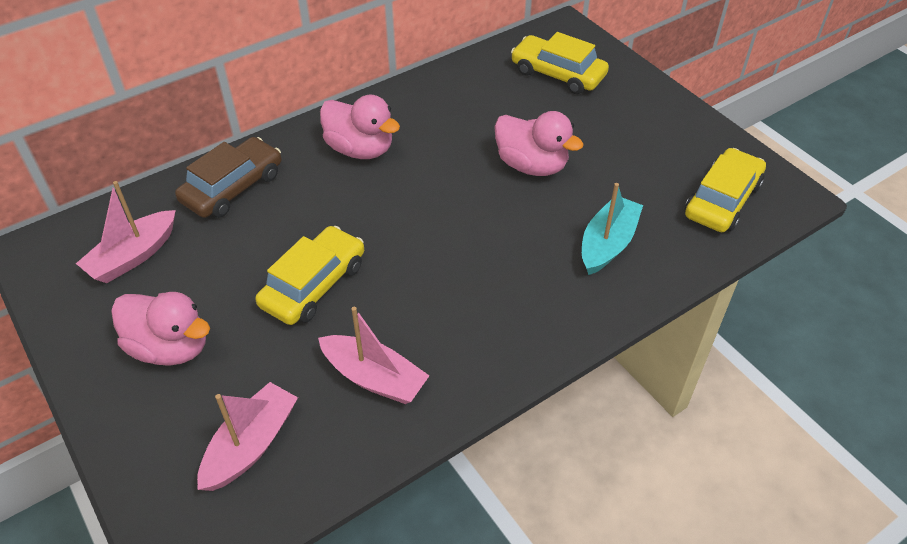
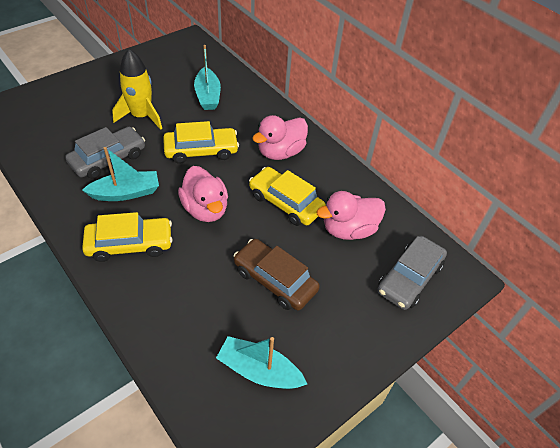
grey car: none = 0 -> [65,127,145,179] [377,236,447,310] = 2
pink boat: [76,181,176,283] [197,382,298,491] [318,307,429,404] = 3 -> none = 0
turquoise boat: [582,183,643,275] = 1 -> [82,147,159,201] [194,45,221,110] [216,336,307,389] = 3
yellow rocket: none = 0 -> [112,49,162,130] = 1

